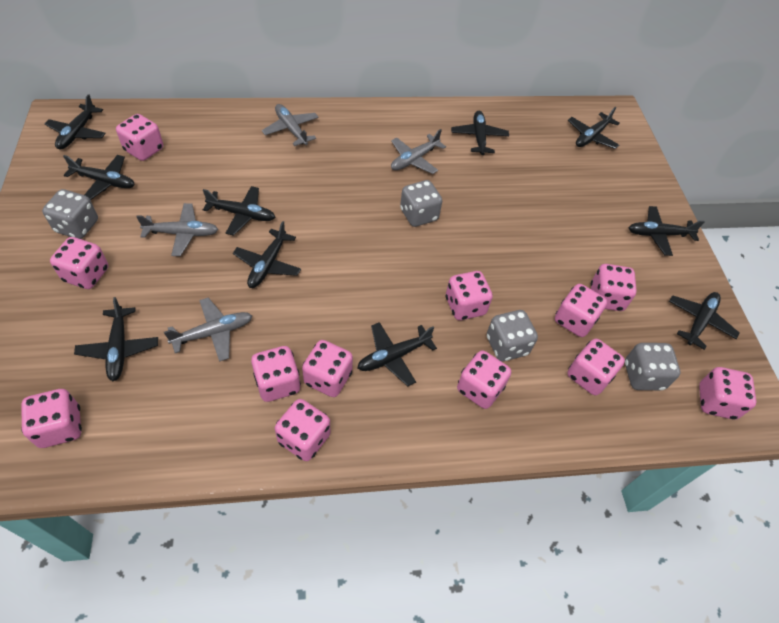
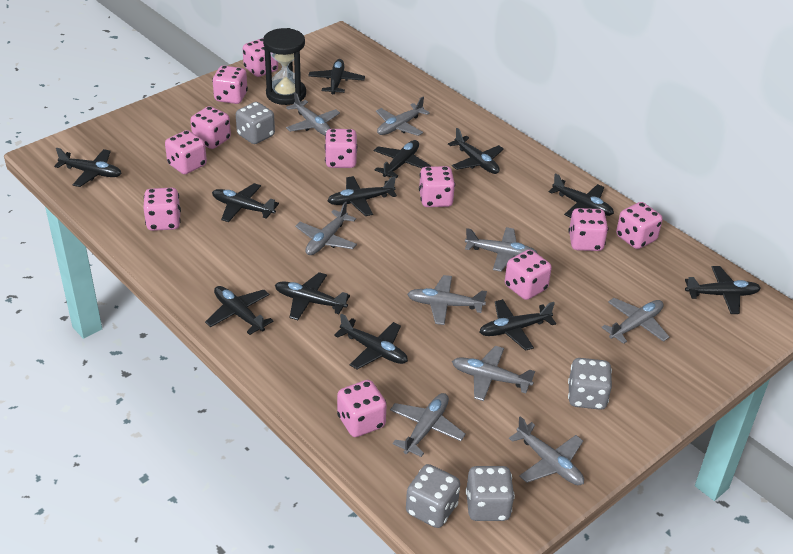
black hourglass: none = 0 -> [263,28,306,105] = 1
black plane: [45,94,106,149] [63,155,135,200] [74,297,158,381] [203,186,275,236] [233,221,301,288] [358,322,437,386] [451,111,509,155] [568,107,620,149] [629,206,705,256] [669,292,739,350] = 10 -> [54,148,122,187] [205,286,273,335] [212,183,279,222] [275,272,350,320] [308,59,365,94] [327,176,397,216] [334,314,408,369] [373,140,431,178] [448,128,504,174] [479,299,556,351] [549,173,614,218] [685,266,761,314] = 12
grey plane: [136,203,218,256] [164,297,252,362] [262,104,319,146] [391,129,446,174] = 4 -> [286,92,340,135] [295,202,357,255] [376,97,430,136] [390,393,466,457] [407,275,487,325] [452,346,535,401] [465,227,538,272] [509,416,584,485] [601,298,669,344] = 9
pink dice: [21,389,82,448] [50,237,108,289] [116,114,163,161] [251,346,301,402] [275,399,331,461] [302,340,353,397] [446,271,493,320] [457,350,511,409] [555,284,607,337] [567,339,625,396] [591,264,637,311] [699,367,757,420] = 12 -> [143,188,181,231] [165,130,207,174] [190,106,231,149] [212,66,248,104] [243,38,278,77] [325,129,357,168] [337,380,387,437] [419,166,455,207] [505,249,552,300] [569,208,608,251] [616,202,663,249] = 11

